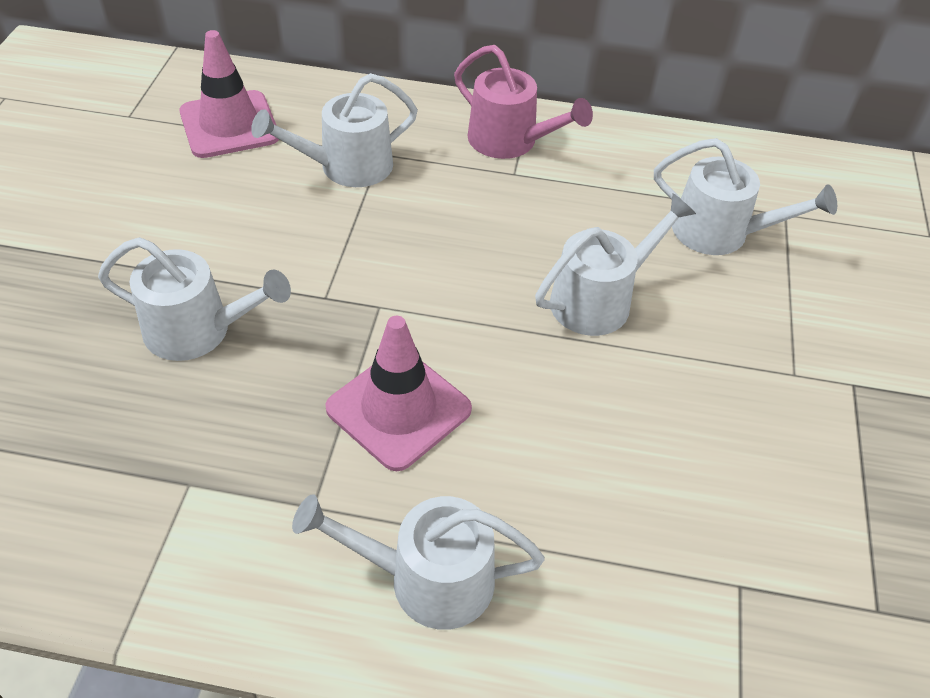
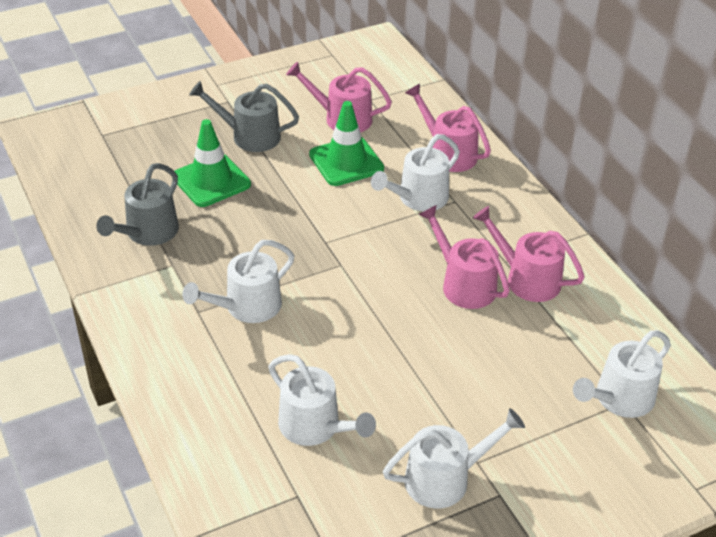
green traffic cone: none = 0 -> [172,119,251,207] [309,101,384,186] = 2
grey watering can: none = 0 -> [96,163,179,246] [189,81,299,152] = 2
pink traffic cone: [180,30,279,158] [325,316,472,471] = 2 -> none = 0
pink watering can: [454,45,593,159] = 1 -> [286,62,392,133] [405,84,491,172] [418,205,510,309] [473,206,585,302] = 4

